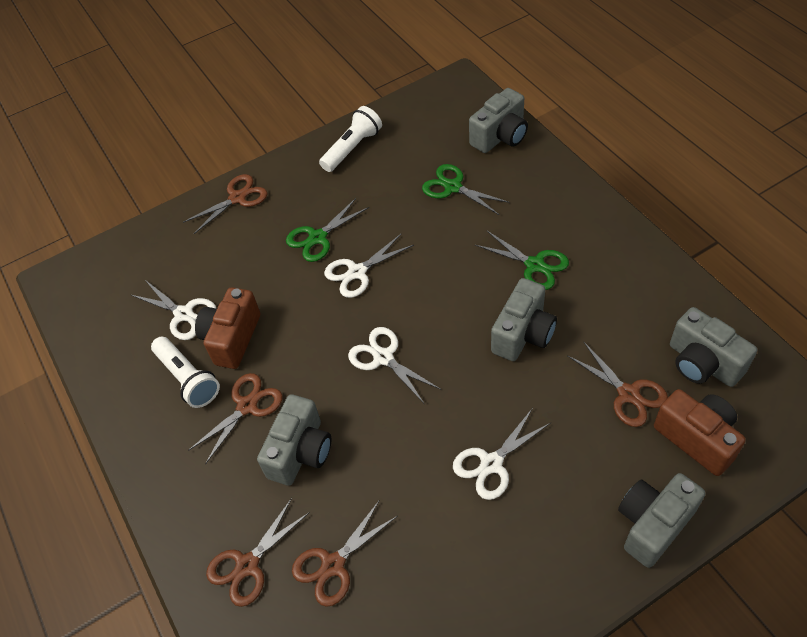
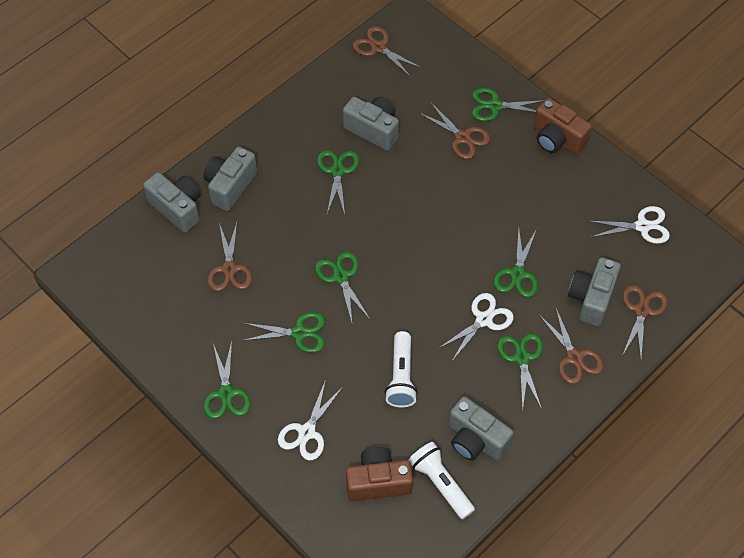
green scissors: [286,198,369,262] [422,164,510,215] [475,230,569,290] = 3 -> [204,341,251,419] [242,312,325,353] [315,252,370,322] [317,150,359,214] [472,88,544,121] [494,228,538,298] [497,333,543,412] = 7
white scissors: [131,280,216,340] [324,234,414,298] [348,327,440,403] [453,408,550,500] = 4 -> [278,379,343,460] [439,293,514,361] [589,206,670,244] = 3

